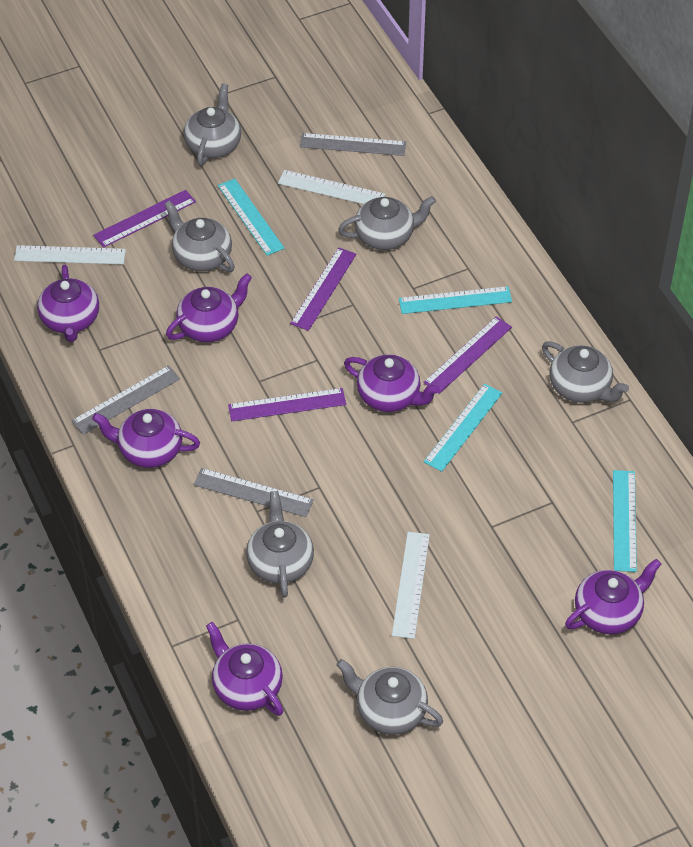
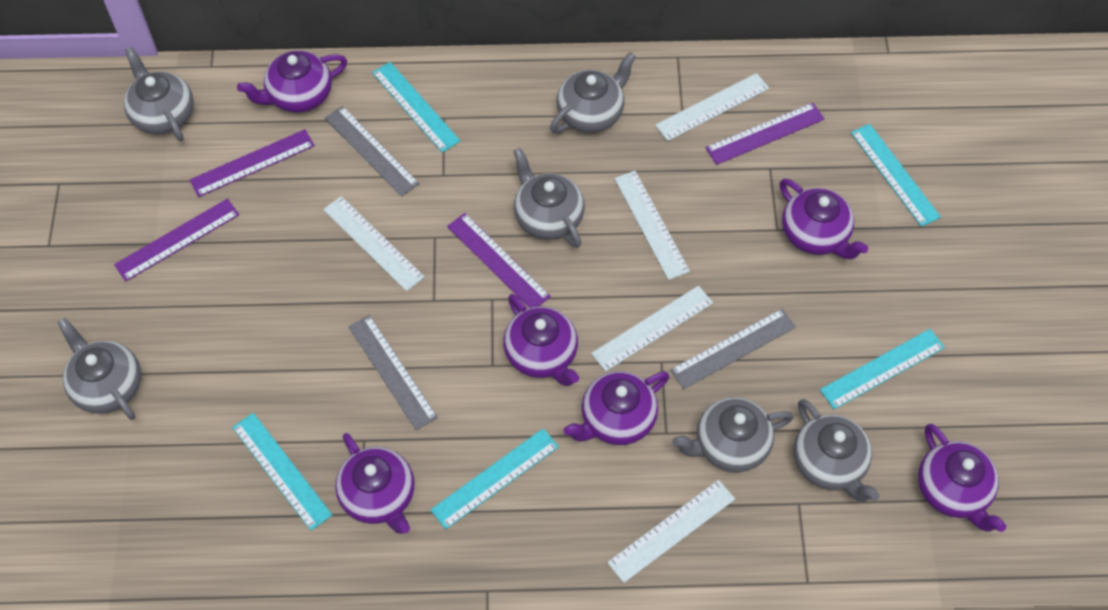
turquoise ruler: [218,179,285,256] [399,286,512,314] [424,384,502,472] [613,470,637,572] = 4 -> [232,413,332,531] [372,62,461,153] [431,428,559,529] [820,329,945,410] [851,124,941,227] = 5
white ruler: [14,245,126,264] [278,170,385,204] [392,532,430,639] = 3 -> [323,196,425,291] [591,286,713,372] [607,480,735,583] [614,171,690,280] [655,73,769,141] = 5

